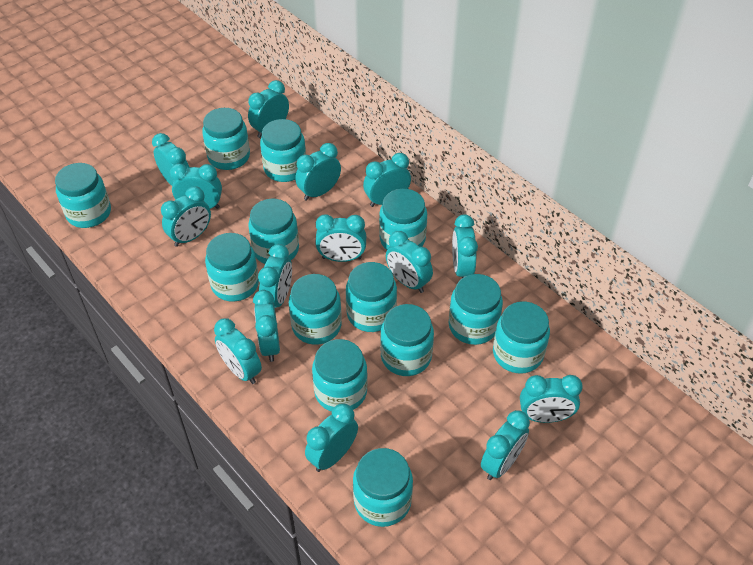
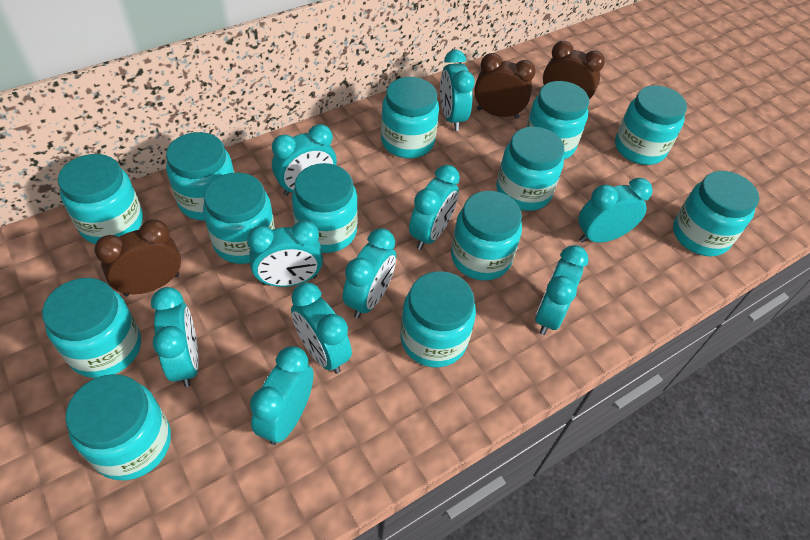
brown clock: none = 0 -> [94,219,181,296] [474,53,536,119] [543,41,605,99] = 3
turquoise clock: [152,133,189,186] [161,186,211,247] [170,163,222,209] [214,318,262,384] [248,80,289,138] [253,290,280,362] [258,244,292,308] [295,143,341,201] [305,403,358,472] [315,214,366,262] [363,153,411,207] [386,231,433,293] [452,214,478,278] [481,410,530,480] [520,375,583,423] = 15 -> [151,287,199,387] [247,220,323,287] [250,346,314,445] [272,124,337,196] [291,283,352,374] [343,228,396,318] [409,165,460,250] [440,50,475,131] [535,245,589,335] [578,178,653,243] = 10

